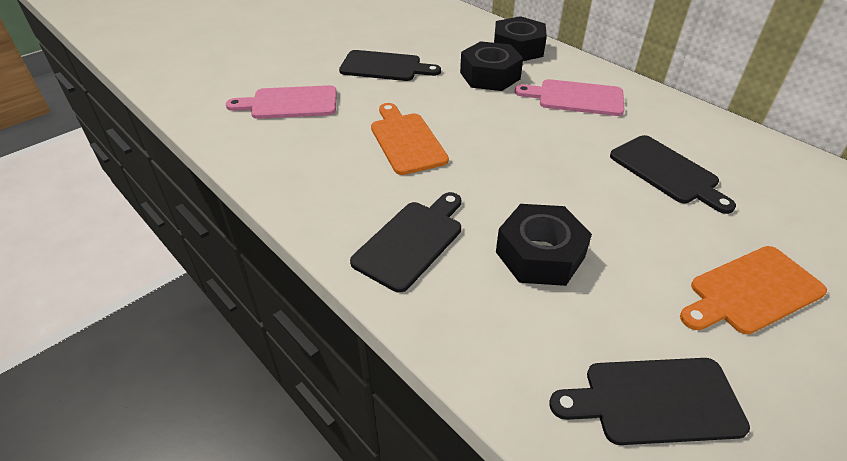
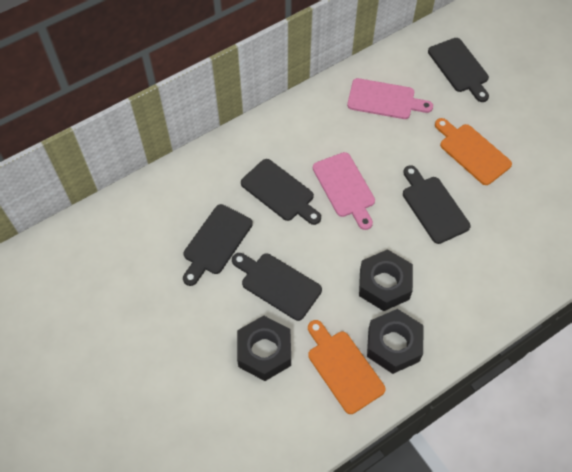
black cutting board: [339,50,441,81] [350,192,461,292] [549,358,750,445] [610,135,736,214] = 4 -> [183,204,253,286] [232,253,322,321] [241,159,321,225] [403,165,471,244] [428,38,489,102] = 5

